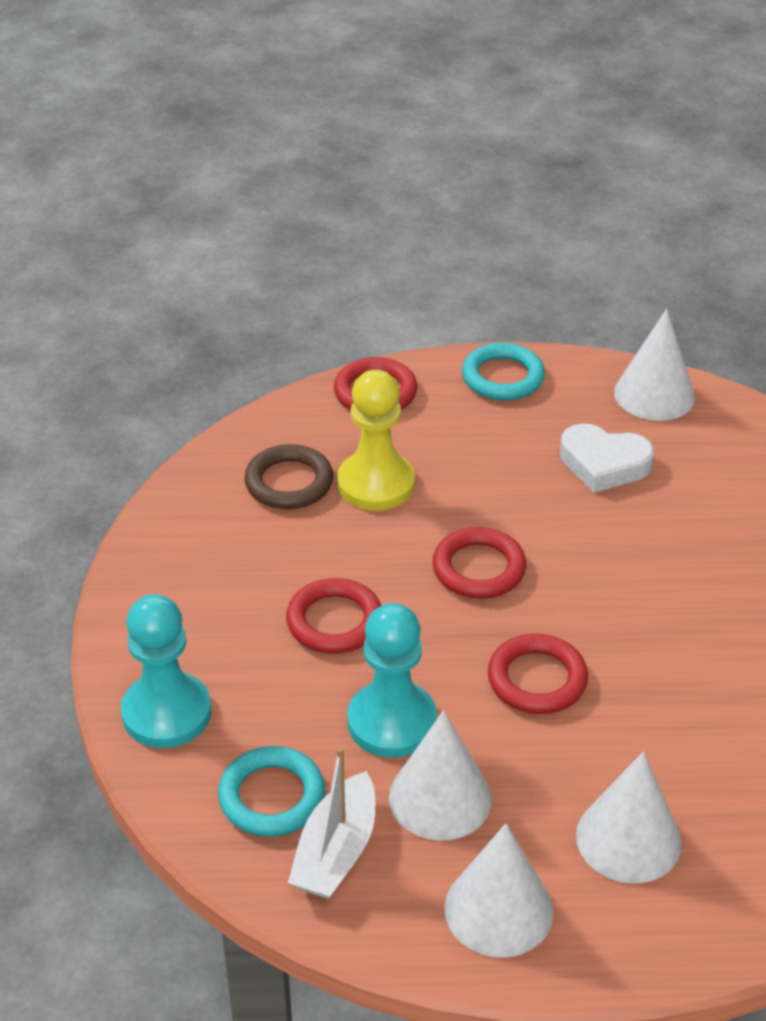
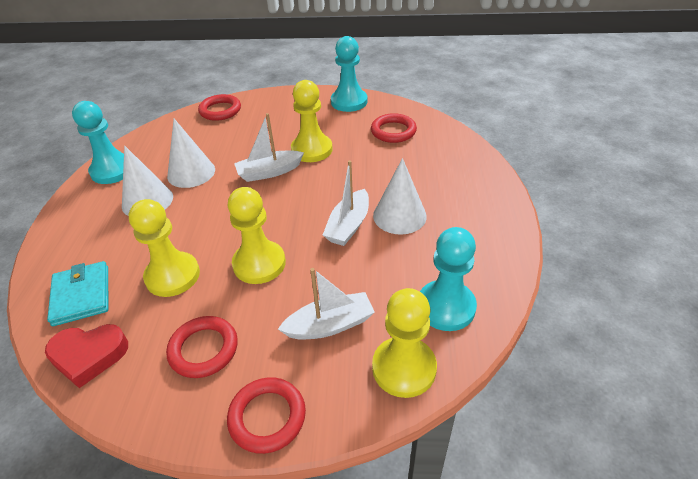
brown ring: [244,444,334,509] = 1 -> none = 0
red heart: none = 0 -> [45,324,128,388] = 1
turquoise pawn: [121,594,211,748] [347,603,437,758] = 2 -> [72,101,124,184] [331,36,367,112] [420,227,477,331] = 3
turquoise ring: [218,746,325,837] [462,343,545,400] = 2 -> none = 0
turquoise wallet: none = 0 -> [47,261,108,326] = 1
white boat: [288,747,375,899] = 1 -> [234,113,304,182] [278,268,375,340] [323,160,369,246] = 3
white cone: [389,710,492,841] [444,823,554,958] [576,752,682,883] [614,309,695,421] = 4 -> [122,146,173,216] [167,119,215,188] [373,158,427,235] = 3
white heart: [560,423,654,493] = 1 -> none = 0
yellow pawn: [337,370,415,511] = 1 -> [129,199,200,297] [228,187,286,284] [291,80,333,162] [372,288,437,398] = 4

